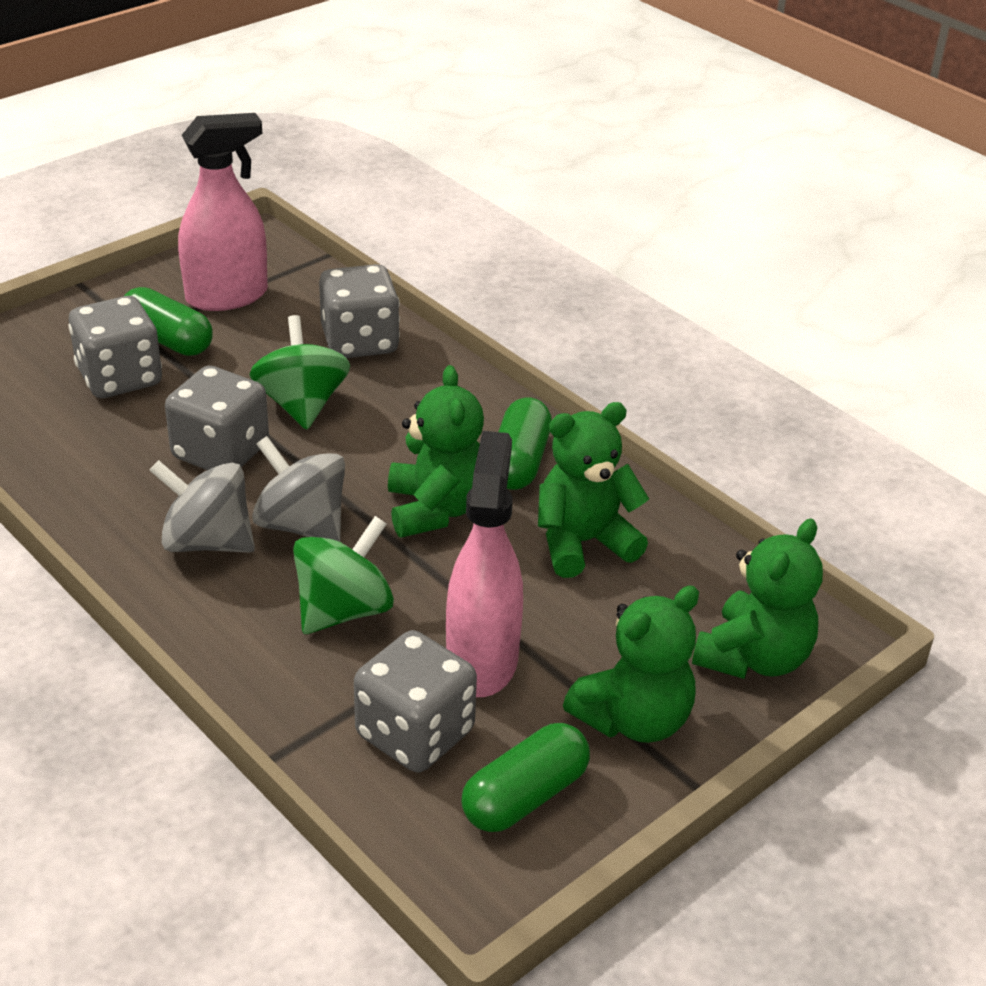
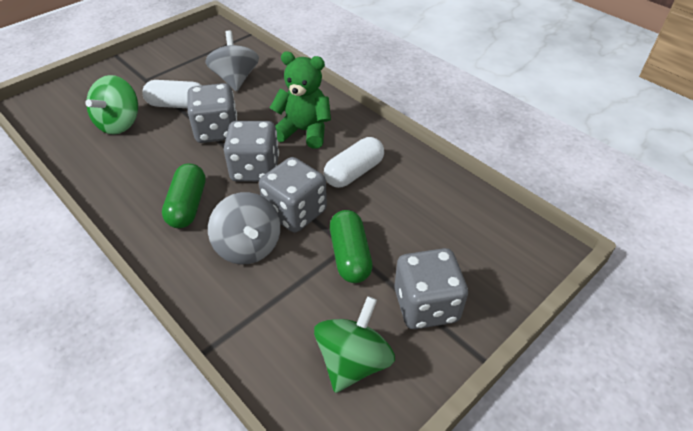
green capsule: [124,287,213,356] [461,723,590,832] [498,397,552,490] = 3 -> [162,163,206,228] [330,210,373,283] = 2
green teddy bear: [388,365,484,538] [538,402,649,578] [563,586,699,743] [692,519,823,679] = 4 -> [270,51,331,149] = 1
pink spray bottle: [178,113,268,311] [446,431,523,697] = 2 -> none = 0
white capsule: none = 0 -> [142,80,203,108] [324,137,384,188] = 2

